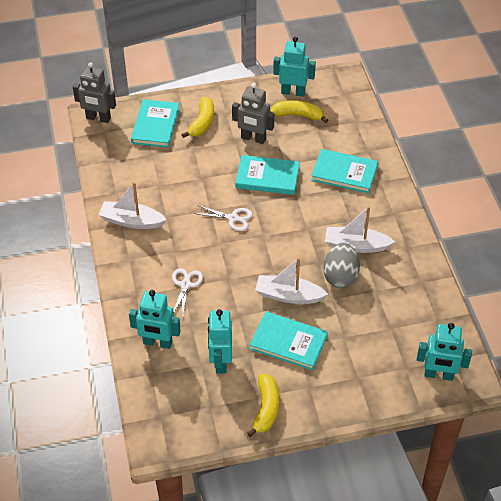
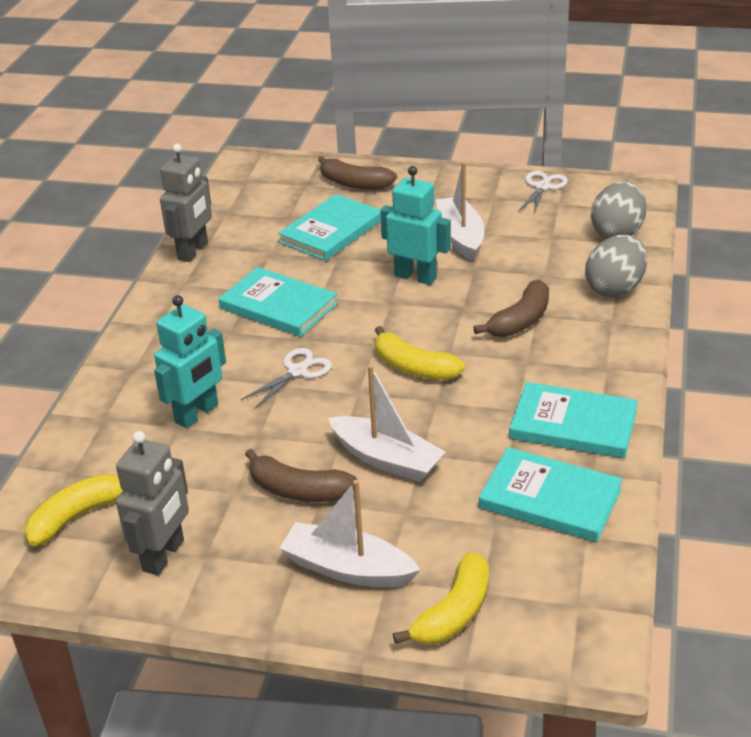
brown banana: none = 0 -> [245,449,357,502] [318,156,397,190] [473,280,549,337] = 3
grey egg: [323,243,360,288] = 1 -> [585,235,648,297] [591,181,647,239] = 2
turquoise robot: [129,290,181,349] [208,309,232,374] [273,37,316,97] [417,323,472,381] = 4 -> [154,295,226,428] [380,166,451,285] = 2

